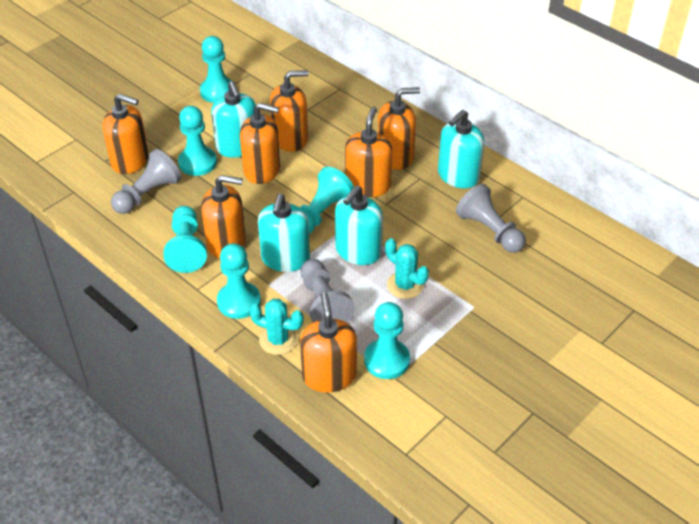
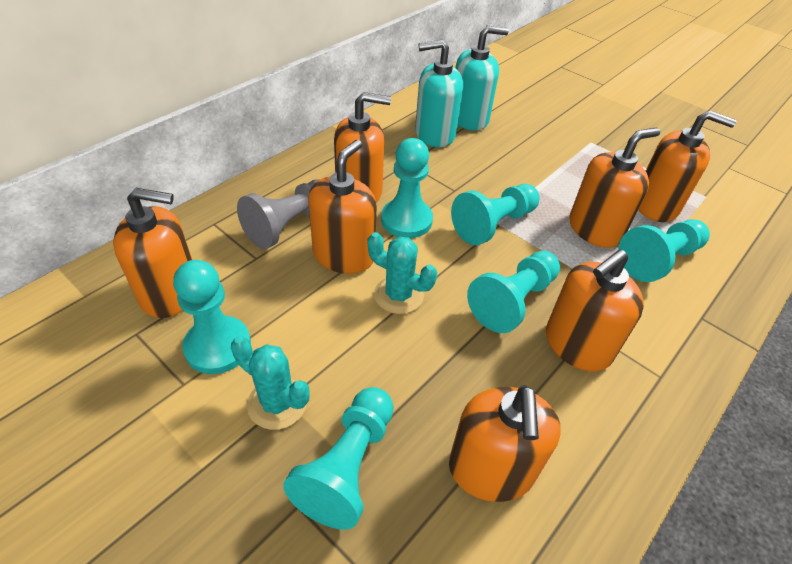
grey pawn: [111,149,181,214] [301,259,354,323] [456,184,526,253] = 3 -> [237,179,320,249] = 1
turquoise soap dispenser: [211,81,256,158] [258,194,310,272] [335,185,383,265] [438,110,484,188] = 4 -> [415,40,463,147] [455,26,509,131] = 2

